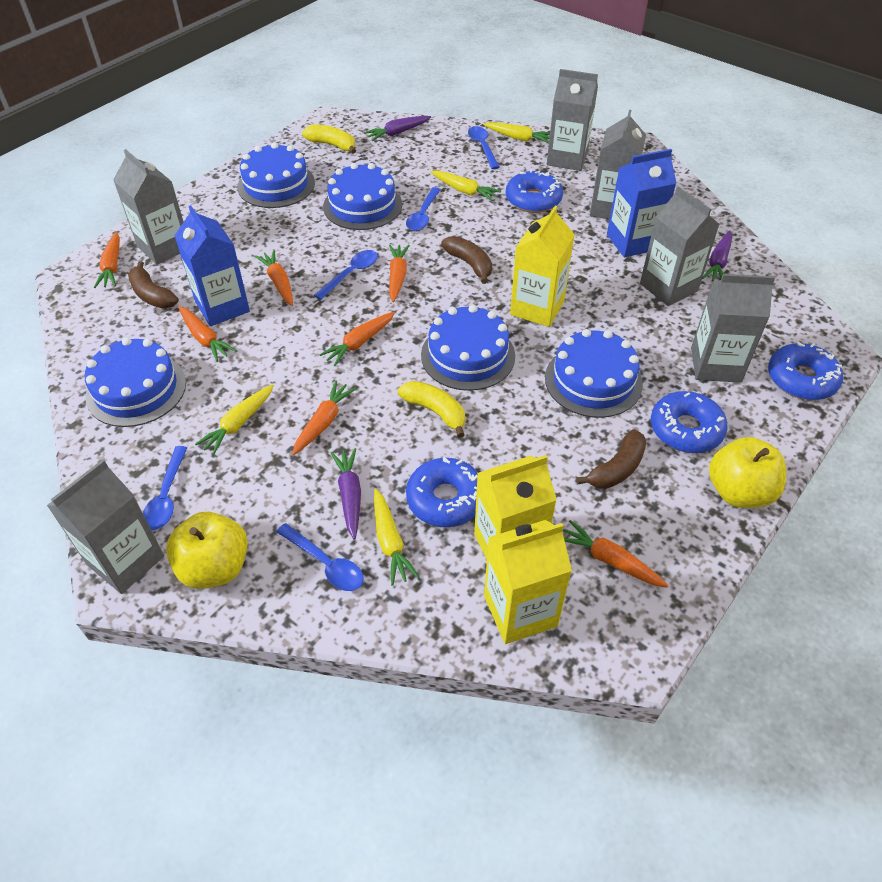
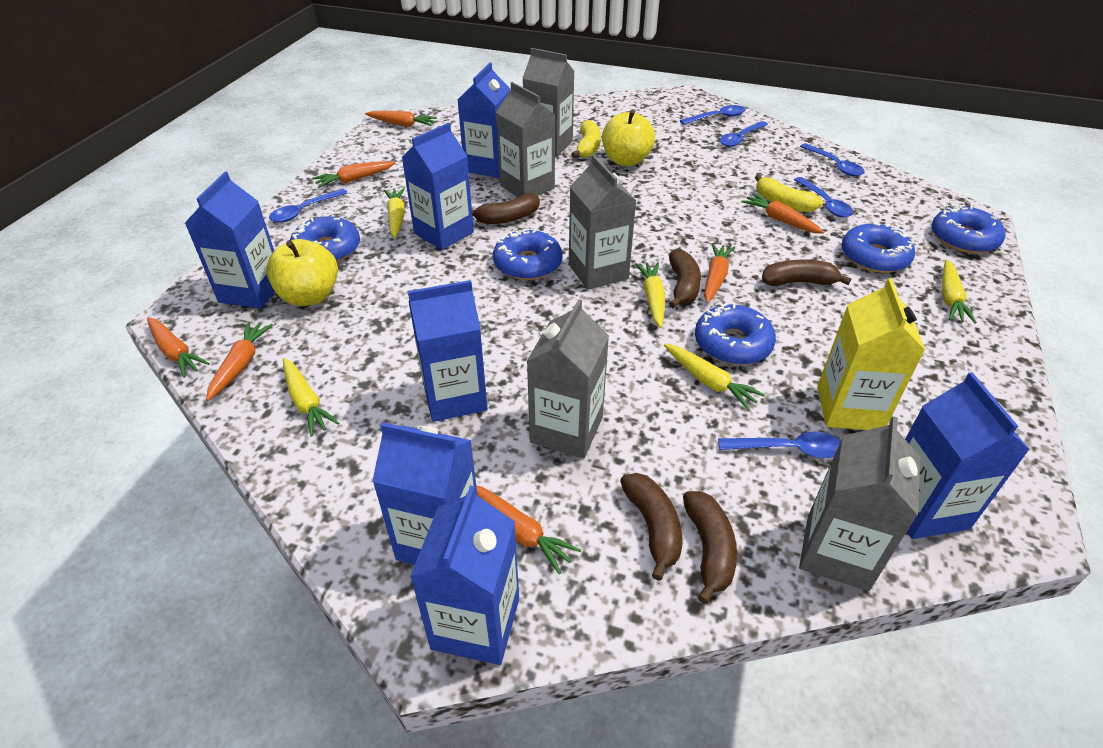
blue cake: [85,337,186,427] [237,143,315,208] [323,163,402,230] [421,305,515,391] [545,329,643,418] = 5 -> none = 0
blue carton: [174,205,250,326] [607,149,676,257] = 2 -> [185,172,275,309] [372,422,477,565] [401,122,474,250] [408,280,488,422] [410,485,519,665] [457,62,510,178] [905,372,1030,539] = 7
blue donut: [406,457,478,527] [506,169,563,213] [651,391,728,453] [768,342,843,400] = 4 -> [290,216,360,262] [493,228,562,280] [695,303,776,365] [841,222,915,273] [931,205,1005,254] = 5
blue spoon: [143,446,187,530] [276,523,364,591] [314,250,378,300] [406,187,441,231] [468,126,500,169] = 5 -> [269,189,348,222] [680,105,746,125] [718,431,841,458] [720,121,768,147] [794,177,853,218] [800,143,865,176] = 6
brown banana: [128,261,179,308] [441,236,492,284] [576,429,647,489] = 3 -> [472,193,540,224] [620,473,682,581] [669,249,701,308] [683,491,737,604] [762,259,852,286] = 5
grey carton: [47,459,164,594] [113,149,184,265] [547,69,598,171] [590,110,646,219] [640,187,720,306] [691,274,775,383] = 6 -> [496,82,555,197] [522,48,575,157] [527,299,609,458] [569,155,636,290] [799,416,920,591] = 5
purple carrot: [331,448,361,540] [364,116,431,141] [702,230,732,281] = 3 -> none = 0
yellow carrot: [195,384,274,455] [374,489,419,586] [431,170,501,201] [483,122,550,143] = 4 -> [283,358,339,437] [384,188,405,238] [635,262,665,328] [664,344,765,410] [942,259,977,324] = 5
yellow carton: [474,455,557,559] [484,520,572,644] [510,206,575,327] = 3 -> [817,278,925,430] = 1

